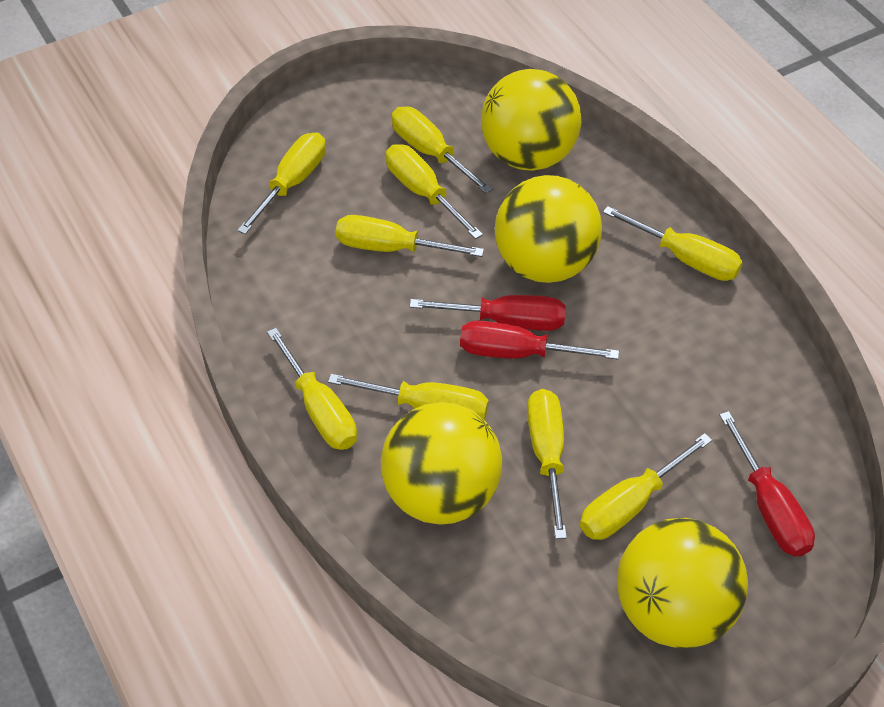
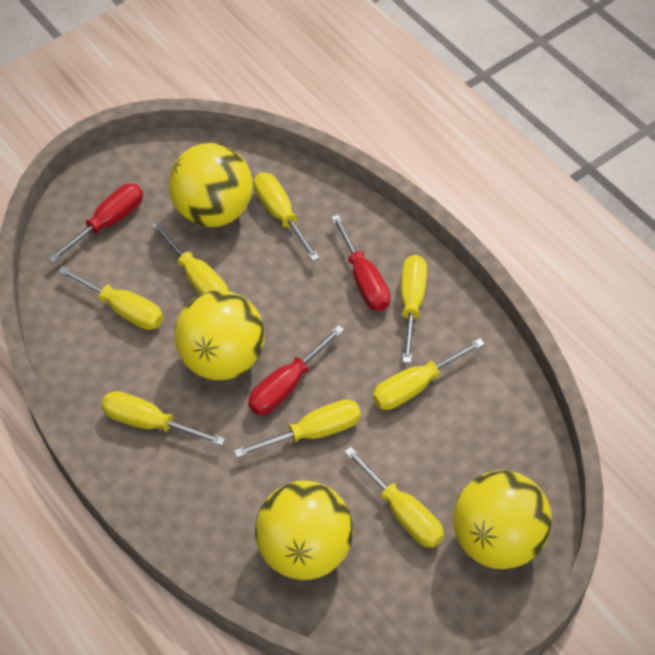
yellow screwdriver: [237,132,326,234] [267,328,357,450] [328,374,489,420] [335,215,484,257] [386,144,483,239] [391,107,493,194] [527,389,567,539] [580,433,712,540] [603,206,743,281] = 9 -> [58,266,163,330] [101,391,225,446] [151,221,228,295] [234,399,361,458] [253,173,320,261] [344,447,444,548] [373,338,485,410] [401,255,427,363] = 8

